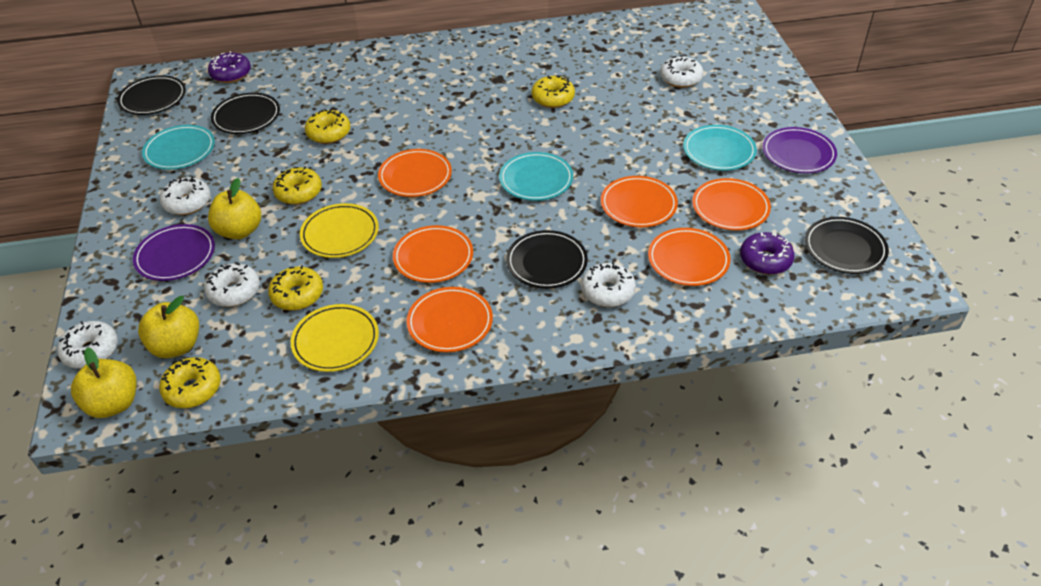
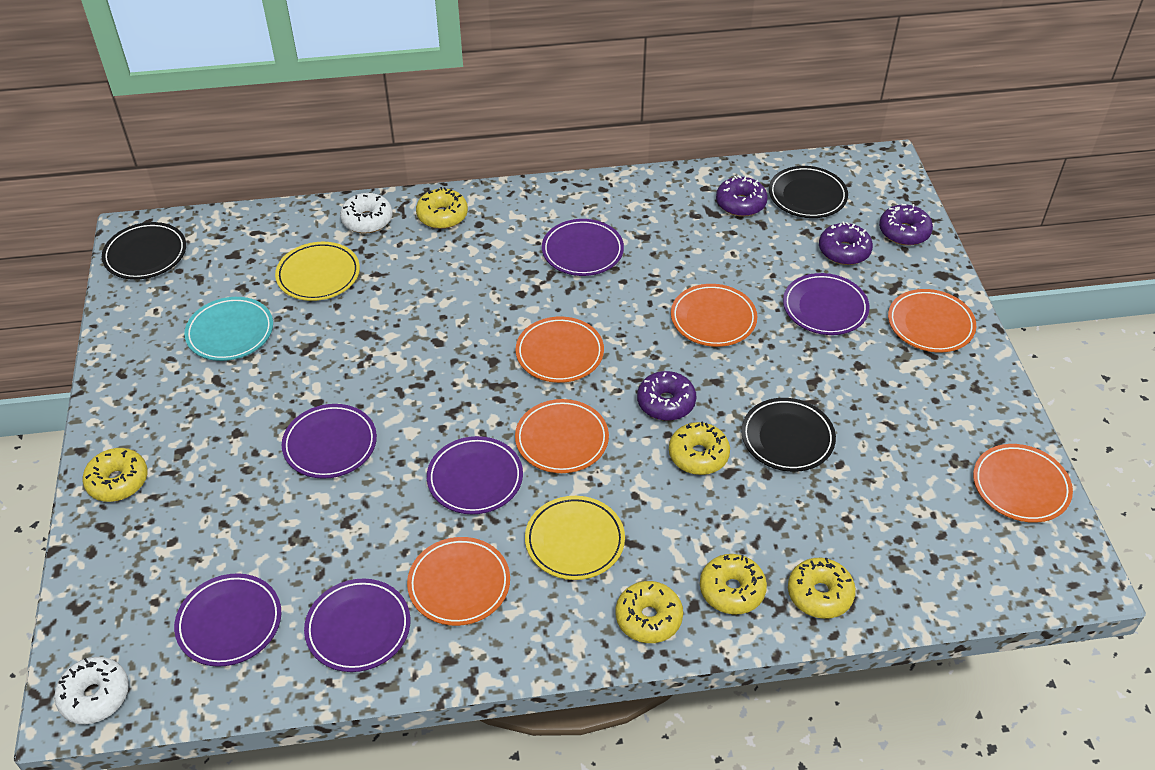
black plate: [117,75,186,115] [211,93,280,134] [506,230,588,289] [805,217,889,274] = 4 -> [102,222,186,280] [741,398,836,472] [769,166,848,218] = 3
purple donut: [208,51,251,83] [740,232,795,275] = 2 -> [637,371,696,421] [716,175,768,217] [819,221,873,265] [879,204,933,246] = 4
purple plate: [133,224,215,281] [762,127,837,174] = 2 -> [174,573,282,667] [282,404,377,479] [304,579,410,672] [427,436,523,514] [542,219,624,276] [783,273,870,335] = 6
turquoise plate: [142,125,215,170] [499,152,573,201] [683,125,757,171] = 3 -> [184,297,273,361] = 1
white donut: [57,321,118,369] [160,176,210,215] [204,263,260,307] [581,262,636,307] [660,55,703,88] = 5 -> [54,657,129,724] [340,193,392,234] = 2
yellow apple: [71,348,137,418] [138,296,199,358] [208,178,261,240] = 3 -> none = 0
yellow donut: [159,357,221,408] [268,265,323,311] [272,166,322,205] [305,109,350,144] [531,75,575,108] = 5 -> [83,448,148,502] [416,187,468,229] [615,581,683,643] [669,422,730,475] [700,554,767,615] [788,558,856,619] = 6

